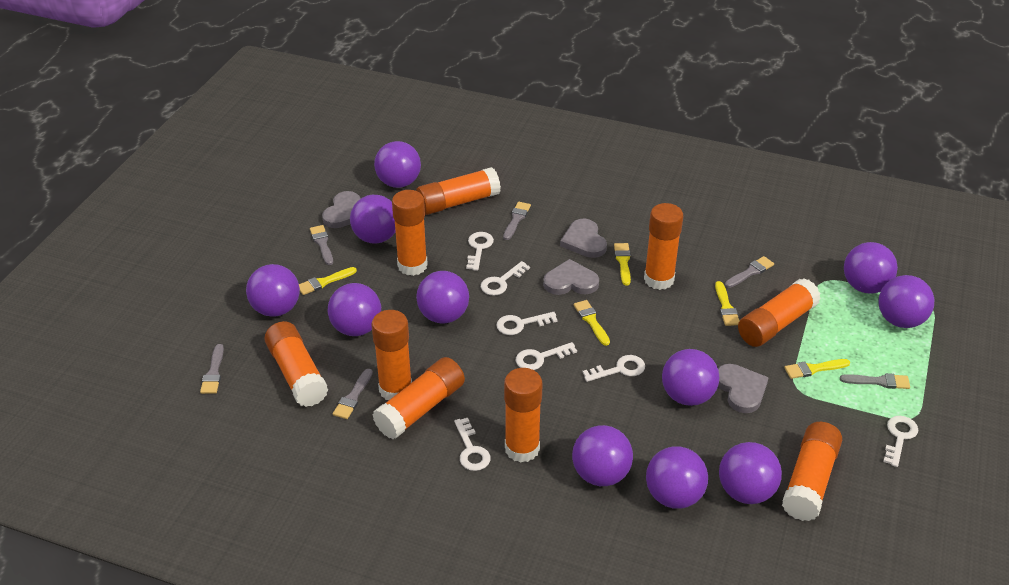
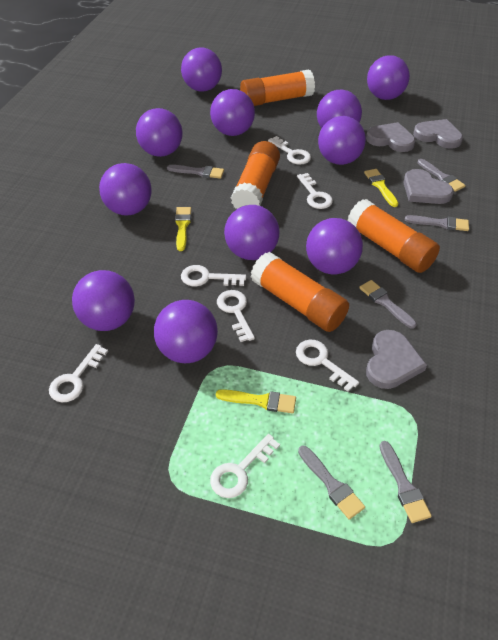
orange glue stick: [265,321,328,407] [371,310,412,400] [372,357,465,439] [392,190,428,276] [416,167,501,215] [504,368,543,462] [644,203,683,290] [738,278,821,347] [782,422,842,521] = 9 -> [231,141,280,209] [240,69,315,106] [251,252,349,332] [347,199,440,273] = 4
yellow brush: [299,267,357,295] [574,300,610,346] [614,243,631,286] [715,281,740,326] [784,359,850,379] = 5 -> [175,207,191,251] [216,389,296,414] [364,169,399,207] = 3

